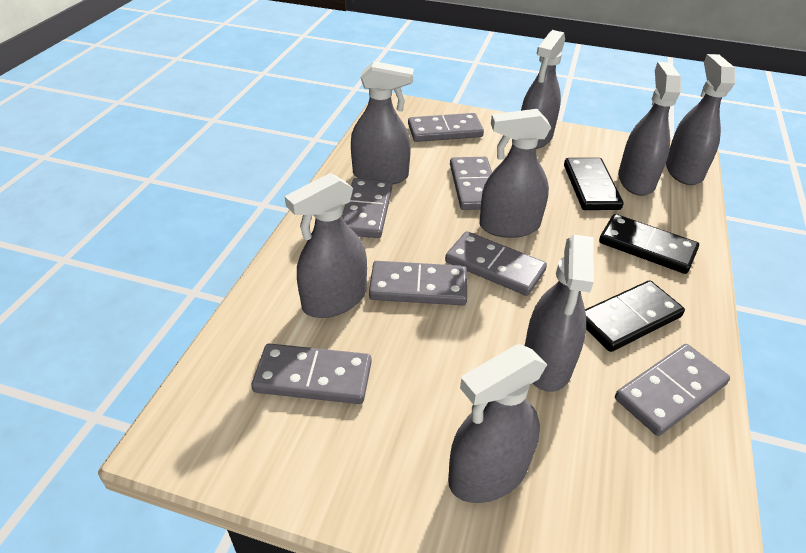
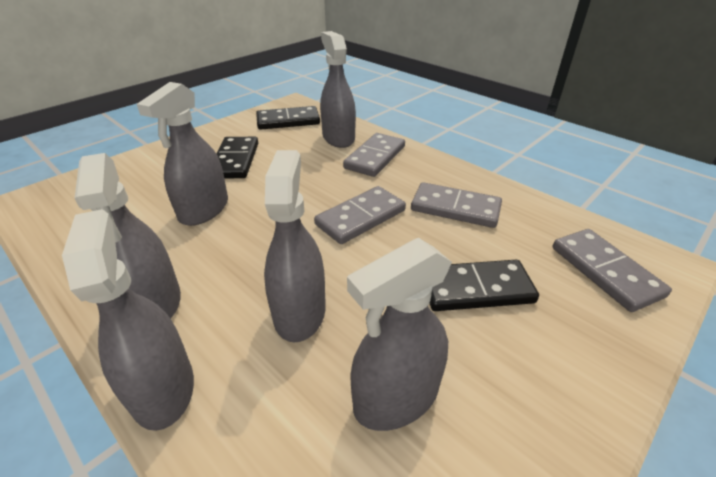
grey domino: [251,343,371,404] [342,178,392,238] [369,261,467,305] [408,113,484,142] [445,231,547,296] [450,157,492,210] [615,344,730,436] = 7 -> [314,186,406,244] [343,133,405,177] [411,182,502,228] [553,229,672,312] = 4
grey spray bottle: [285,173,367,318] [351,61,414,185] [448,344,547,503] [480,109,551,238] [521,30,565,149] [525,235,594,392] [618,62,682,196] [666,54,736,185] = 8 -> [62,209,194,431] [74,153,181,319] [137,82,228,226] [264,150,326,343] [320,31,356,148] [347,238,452,431] = 6

